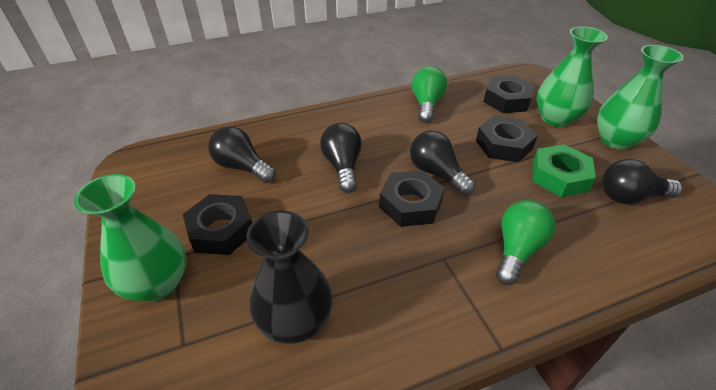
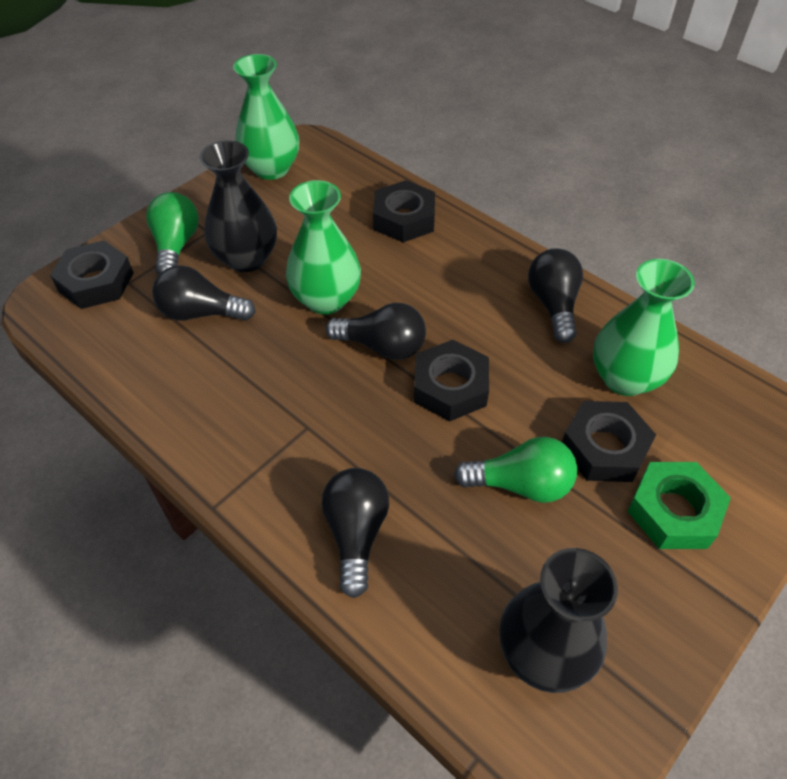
black vase: [246,211,333,344] = 1 -> [199,140,277,272] [499,548,618,693] = 2

